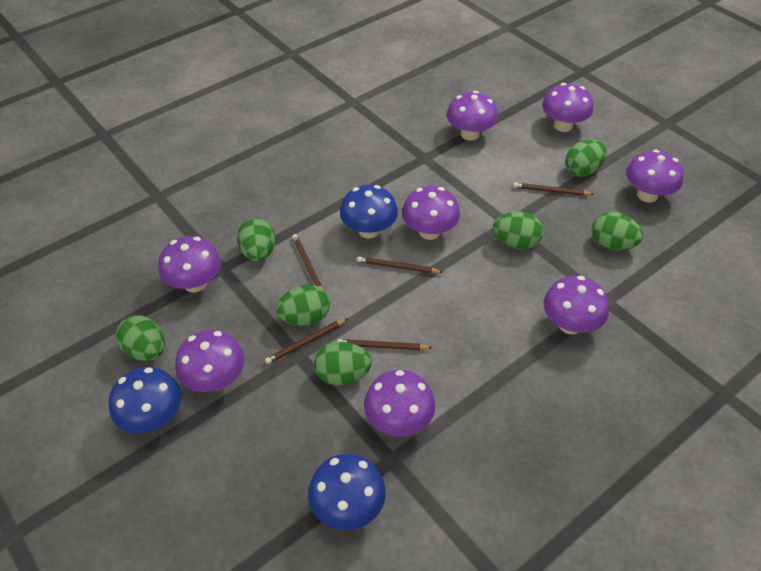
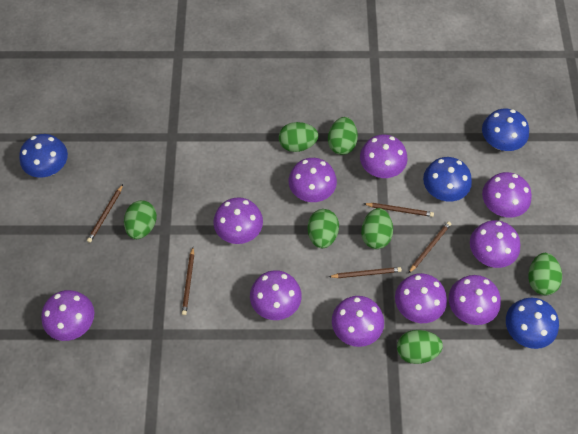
blue mushroom: [109,367,182,433] [308,454,386,530] [340,185,398,239] = 3 -> [19,134,68,178] [423,157,472,202] [482,108,529,151] [506,298,559,349] = 4
purple mushroom: [158,236,221,292] [175,330,244,392] [364,370,435,437] [402,186,460,240] [447,91,498,141] [542,83,593,132] [543,276,609,334] [626,149,684,203] = 8 -> [41,290,94,341] [213,197,263,244] [250,270,302,320] [289,158,337,202] [332,296,384,347] [360,135,408,178] [395,273,447,323] [449,275,501,325] [470,220,520,268] [482,172,532,218] = 10

